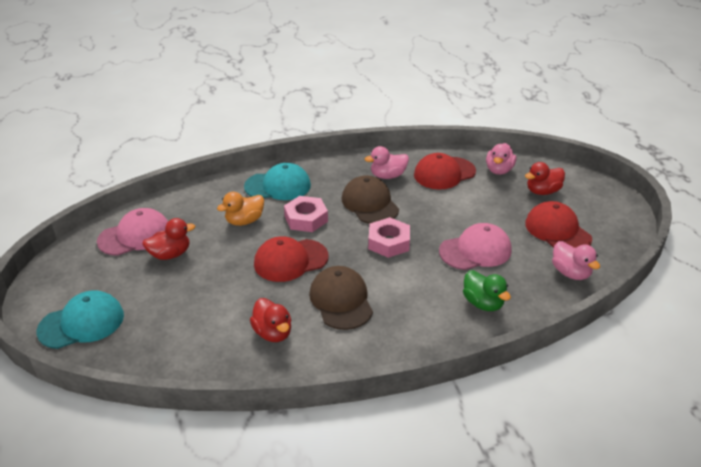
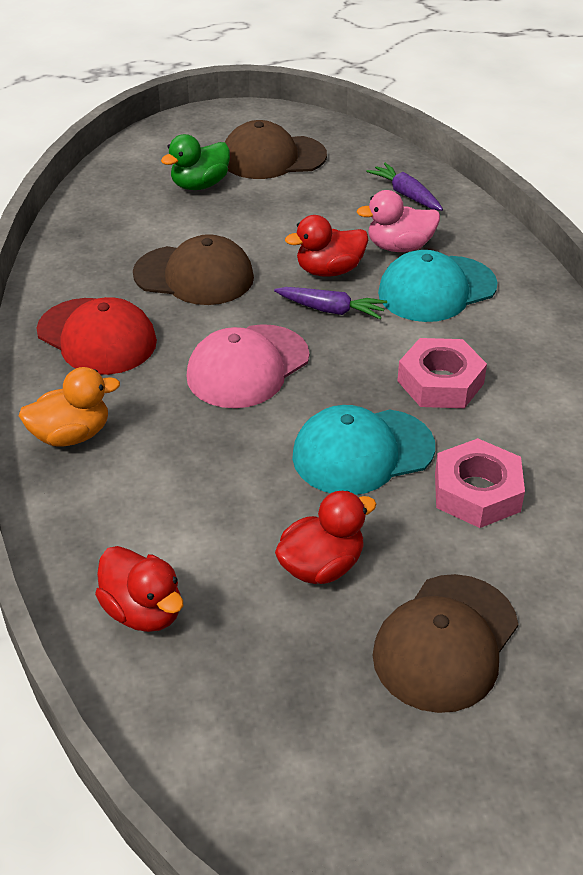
brown cap: [309,266,373,330] [342,176,399,224] = 2 -> [133,234,254,305] [225,120,327,179] [373,574,518,713] = 3
pink cap: [97,208,168,256] [439,223,512,270] = 2 -> [186,324,309,408] = 1
pink duck: [365,146,409,179] [486,143,516,175] [552,241,600,280] = 3 -> [357,190,440,252] = 1
purple carrot: none = 0 -> [274,287,387,319] [366,163,443,211] = 2
red cap: [254,236,329,282] [414,153,476,189] [525,201,592,248] = 3 -> [36,297,157,375] = 1

